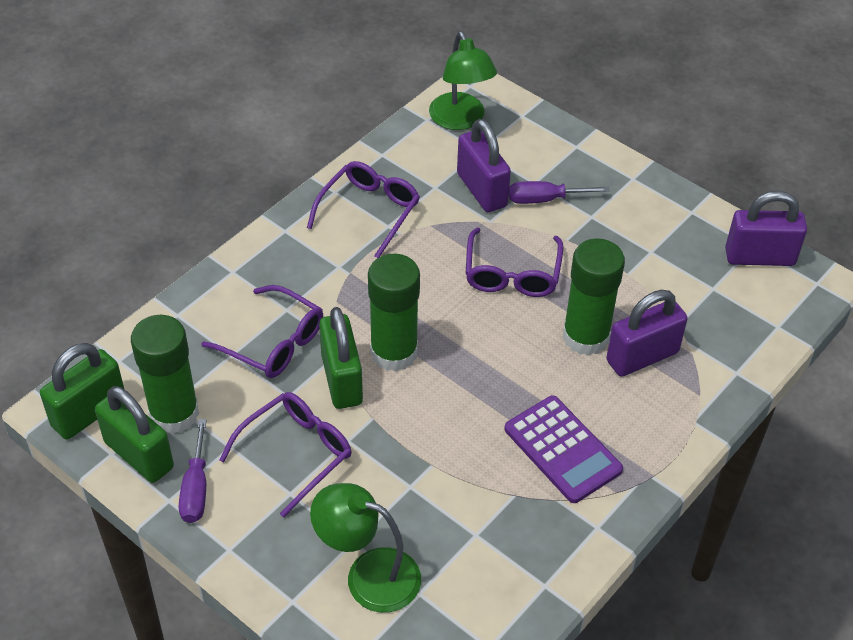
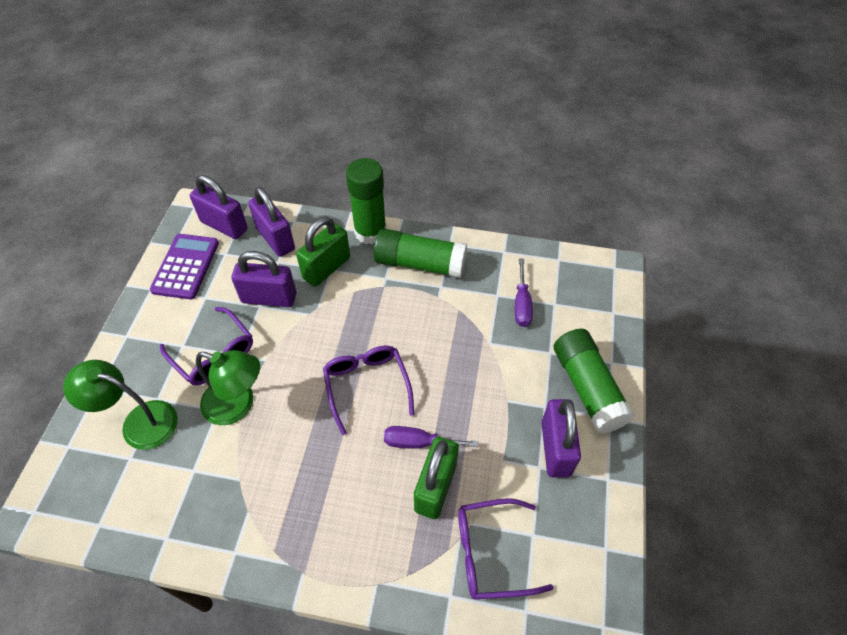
green padlock: [40,343,125,439] [95,386,174,483] [319,307,363,409] = 3 -> [296,217,350,287] [414,437,459,519] = 2
purple glasses: [201,285,323,378] [219,392,352,517] [307,161,420,258] [465,228,563,297] = 4 -> [160,307,253,385] [323,346,414,435] [458,498,554,599] = 3
purple padlock: [457,119,511,212] [606,290,688,377] [725,191,807,266] = 3 -> [190,175,248,239] [231,251,296,307] [248,187,295,257] [541,399,581,477] = 4

